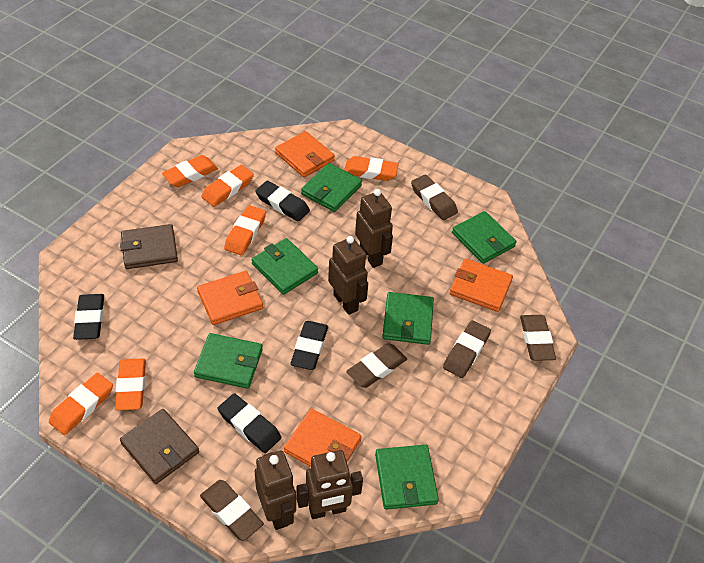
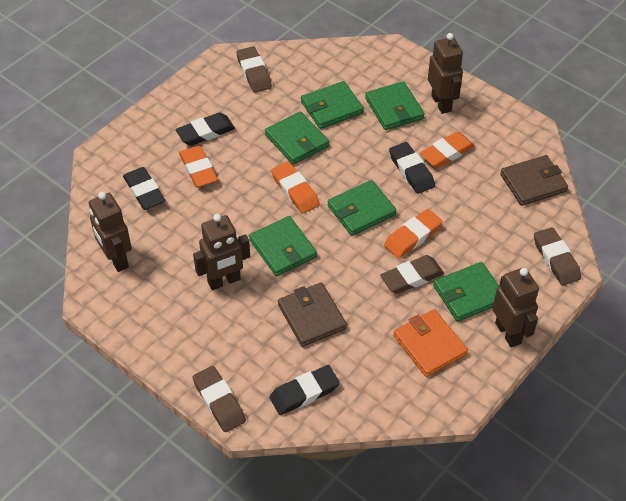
brown eraser: [200,480,264,541] [346,343,407,388] [411,175,458,220] [443,320,491,378] [520,315,556,361] = 5 -> [192,366,246,432] [236,46,272,93] [380,255,444,294] [534,227,581,285] = 4
orange eraser: [49,373,113,435] [115,358,146,410] [162,155,218,187] [201,165,254,207] [224,205,266,255] [344,156,399,181] = 6 -> [179,146,218,187] [271,162,320,214] [384,209,443,258] [420,131,475,168] = 4
orange wallet: [197,271,263,325] [275,131,335,177] [284,409,362,467] [449,259,513,312] = 4 -> [393,309,468,377] = 1

